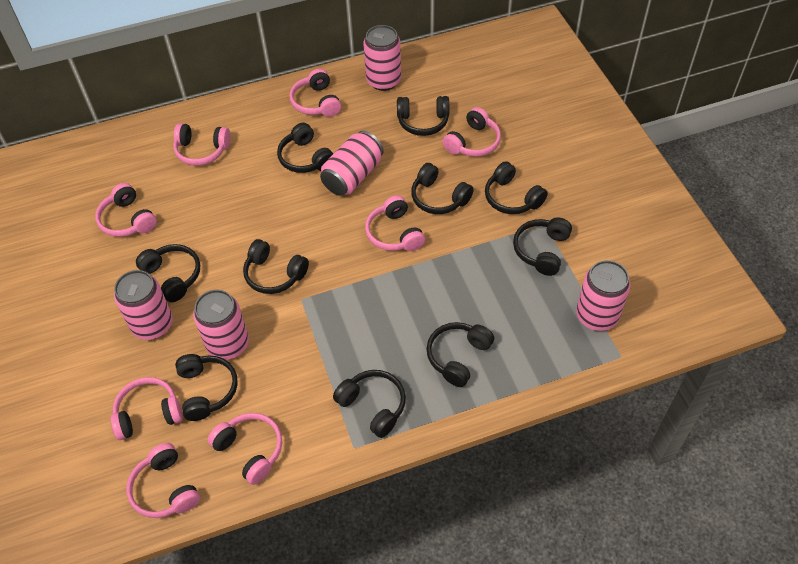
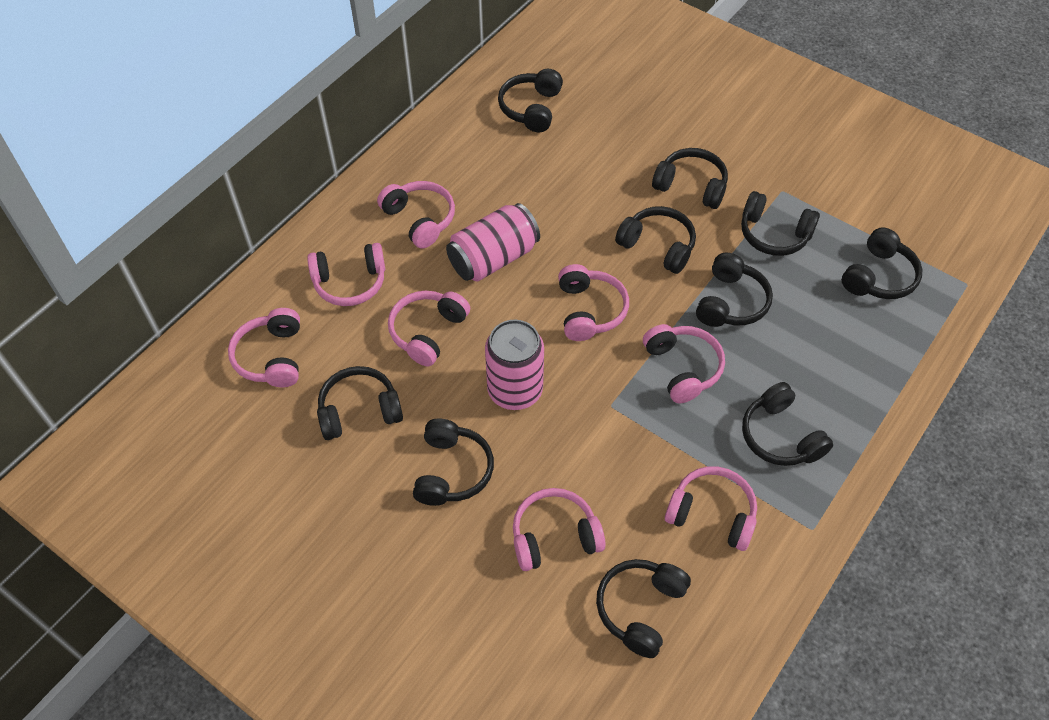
pink can: [114,270,173,340] [193,290,249,360] [320,131,384,196] [363,25,401,91] [576,260,631,331] = 5 -> [446,203,540,282] [485,320,544,410] = 2

